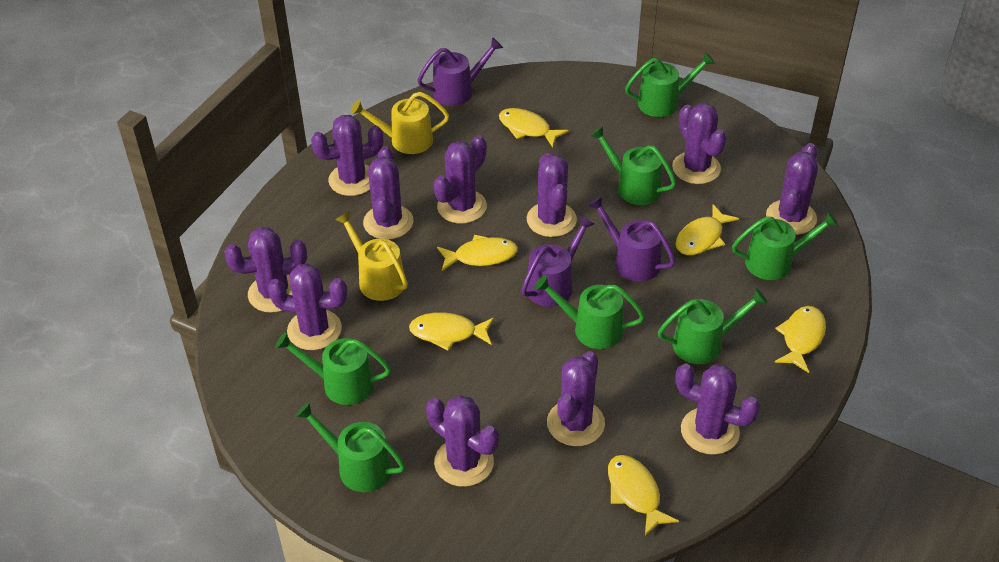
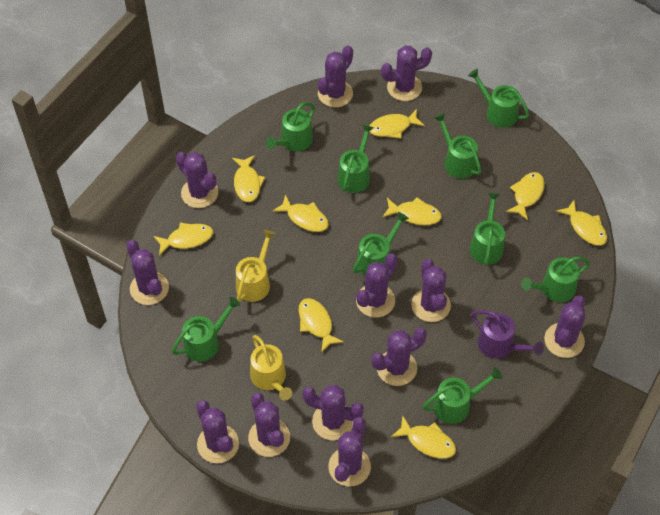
green watering can: [275,332,391,405] [295,402,405,492] [534,275,645,349] [590,126,676,205] [625,52,715,117] [658,288,768,364] [732,211,839,280] = 7 -> [172,297,240,362] [265,102,315,151] [338,124,374,193] [353,212,409,276] [423,367,503,424] [434,113,481,179] [468,69,529,128] [470,192,505,266] [521,256,590,302] = 9
purple cactus: [224,227,307,313] [268,263,347,350] [311,115,383,196] [363,146,413,239] [426,395,499,487] [433,135,487,223] [527,153,577,237] [547,351,605,446] [672,103,726,184] [675,364,760,455] [766,143,818,235] = 11 -> [126,240,169,305] [176,152,218,208] [196,400,239,463] [248,393,290,457] [302,385,364,440] [318,45,353,107] [328,417,371,486] [356,253,398,318] [371,328,427,386] [381,46,432,101] [411,259,451,322] [544,296,585,358] = 12
purple watering can: [417,37,503,106] [521,216,594,307] [588,196,675,282] = 3 -> [471,310,544,359] = 1
yellow fish: [409,312,494,351] [437,235,518,271] [499,108,569,148] [608,455,679,536] [675,204,739,255] [774,306,826,373] = 6 -> [153,222,213,256] [232,155,265,202] [272,194,329,232] [299,298,344,353] [369,109,425,139] [382,197,442,225] [391,415,456,459] [506,172,545,220] [556,200,607,246] = 9

